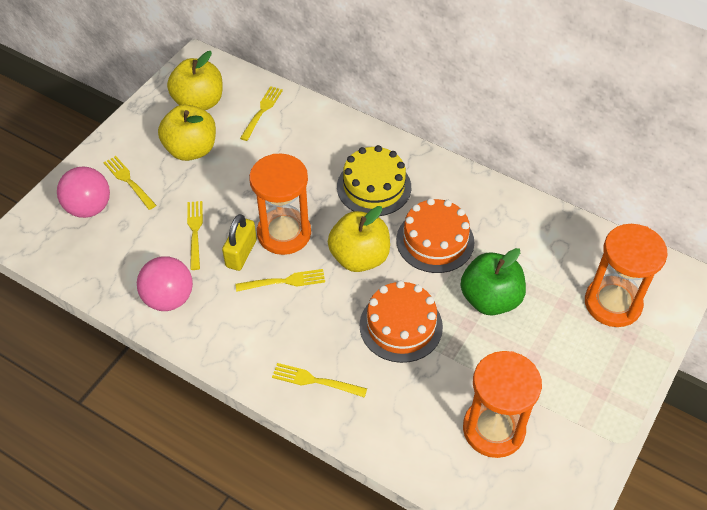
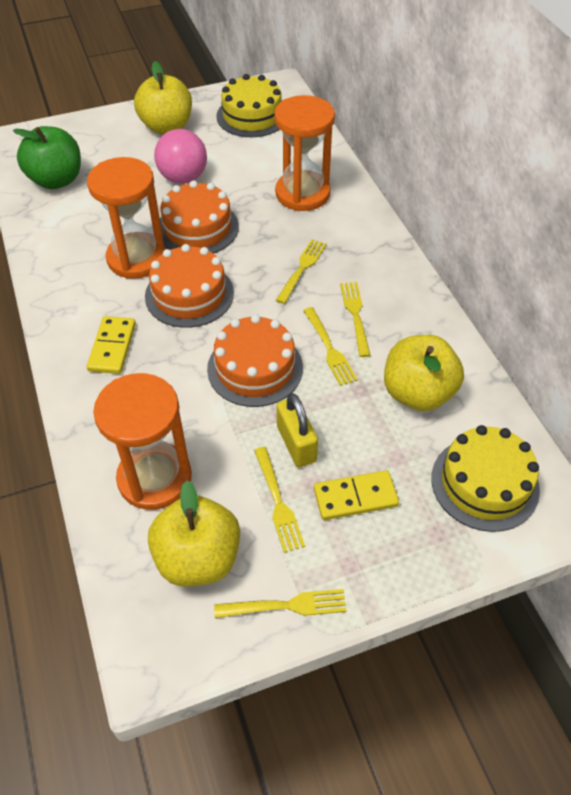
orange cake: [360,280,443,363] [396,198,474,273] = 2 -> [145,244,234,328] [160,180,239,254] [207,314,303,407] = 3
pink ball: [57,166,110,218] [137,256,193,311] = 2 -> [154,129,207,184] = 1
yellow cake: [337,145,411,216] = 1 -> [216,74,282,137] [431,425,540,532] = 2
yellow domino: none = 0 -> [87,316,136,374] [314,470,399,520] = 2

